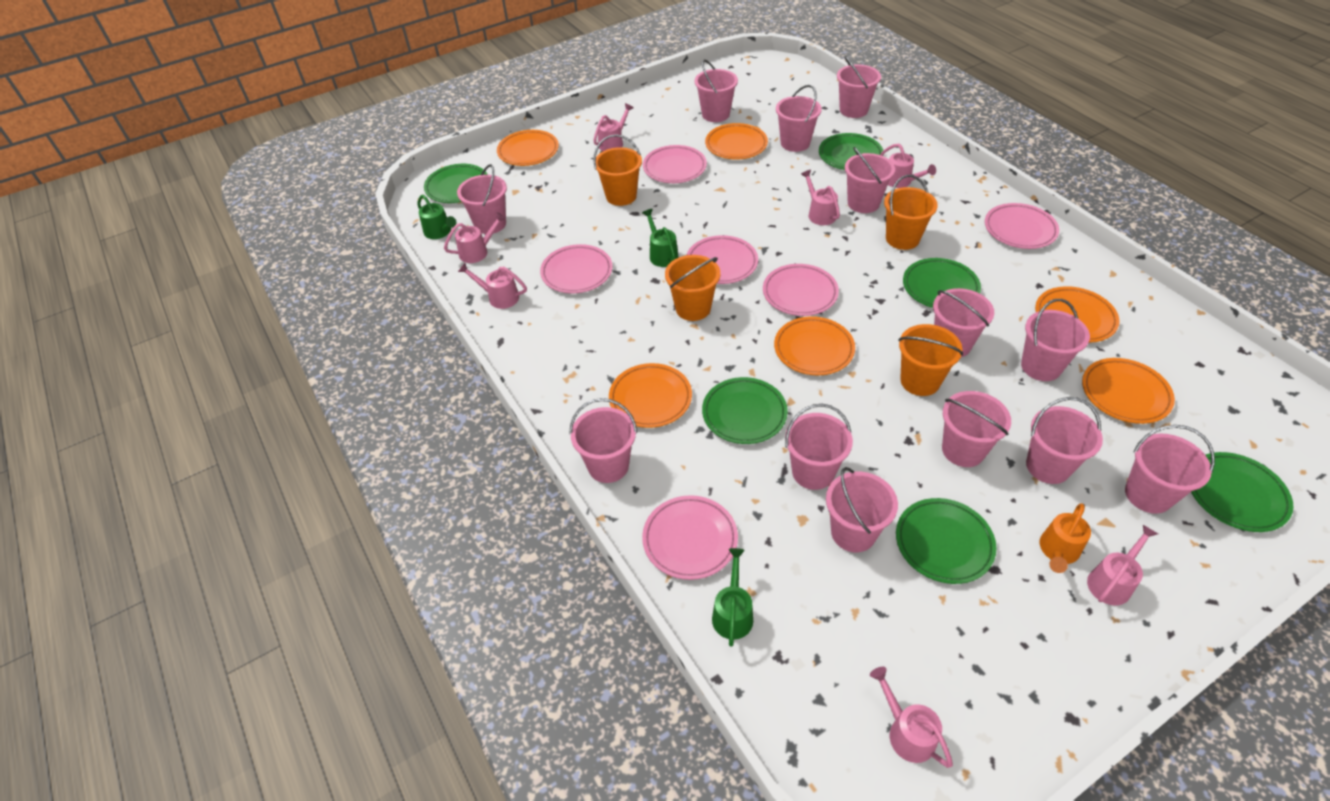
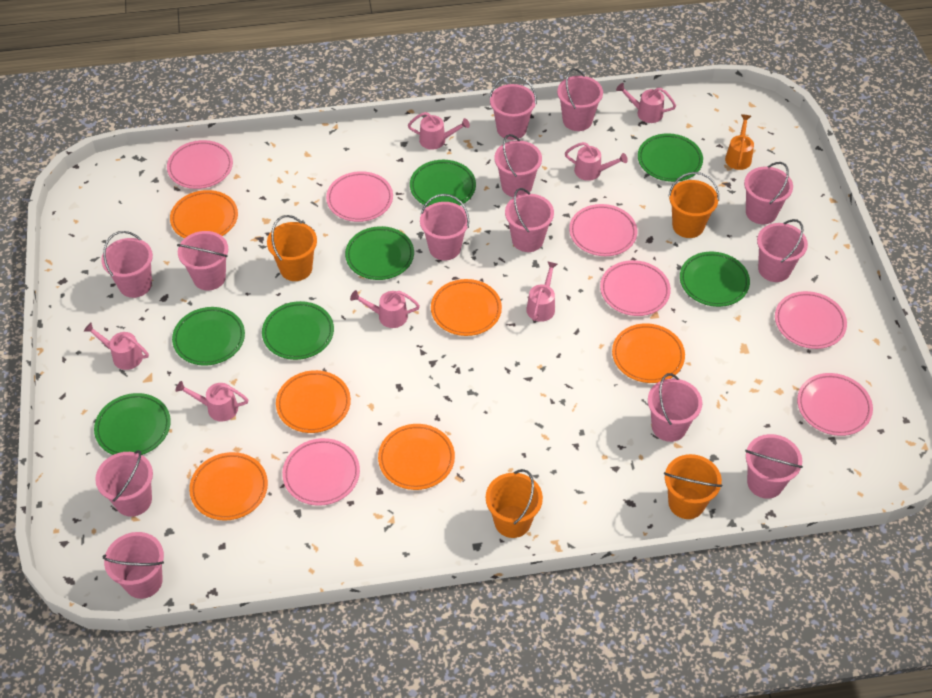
green plate: [424,164,488,203] [702,377,788,444] [819,133,883,170] [896,498,996,584] [903,258,981,308] [1191,452,1293,532] = 6 -> [94,393,171,455] [172,307,245,366] [262,301,334,360] [345,226,414,280] [410,160,476,207] [638,133,703,182] [680,252,750,307] = 7
green watering can: [417,195,457,239] [642,209,678,267] [712,548,753,647] = 3 -> none = 0
pink plate: [540,244,612,293] [642,495,738,580] [643,145,707,183] [687,235,758,284] [763,264,839,316] [985,203,1059,249] = 6 -> [167,140,233,189] [282,438,360,506] [326,171,393,222] [569,204,637,256] [600,260,671,316] [775,291,847,349] [797,373,873,436] = 7

